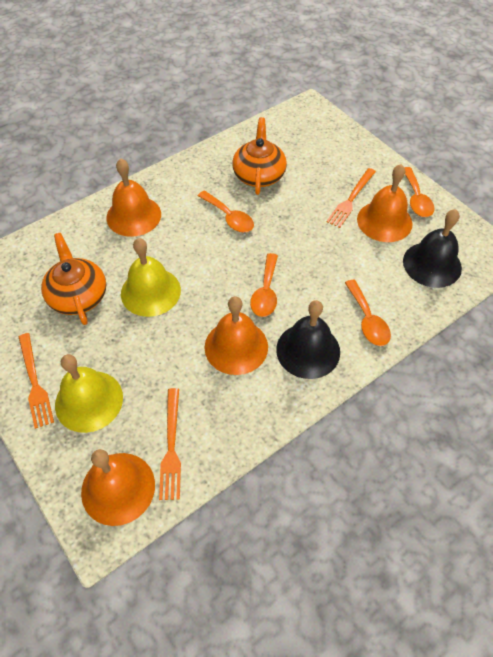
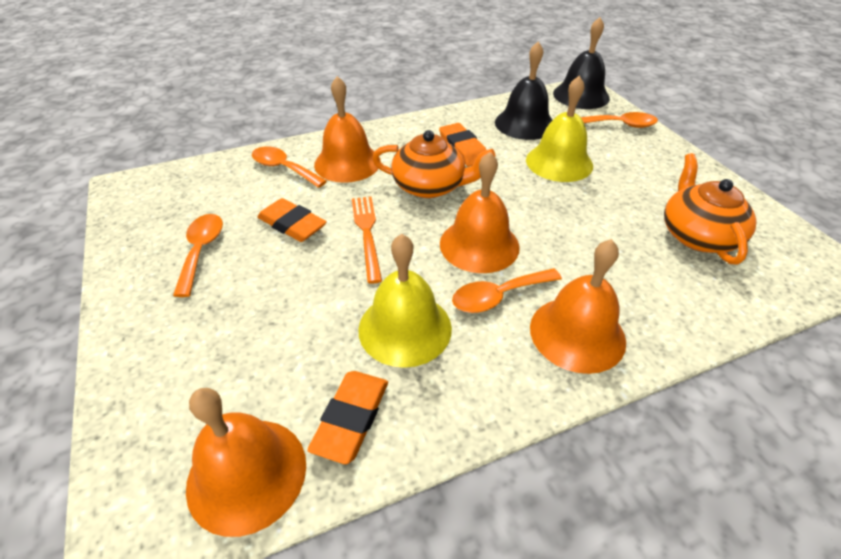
orange eraser: none = 0 -> [257,198,327,242] [308,371,388,464] [439,123,486,167] = 3
orange fork: [19,333,54,429] [159,388,181,500] [326,168,376,228] = 3 -> [352,196,382,284] = 1

